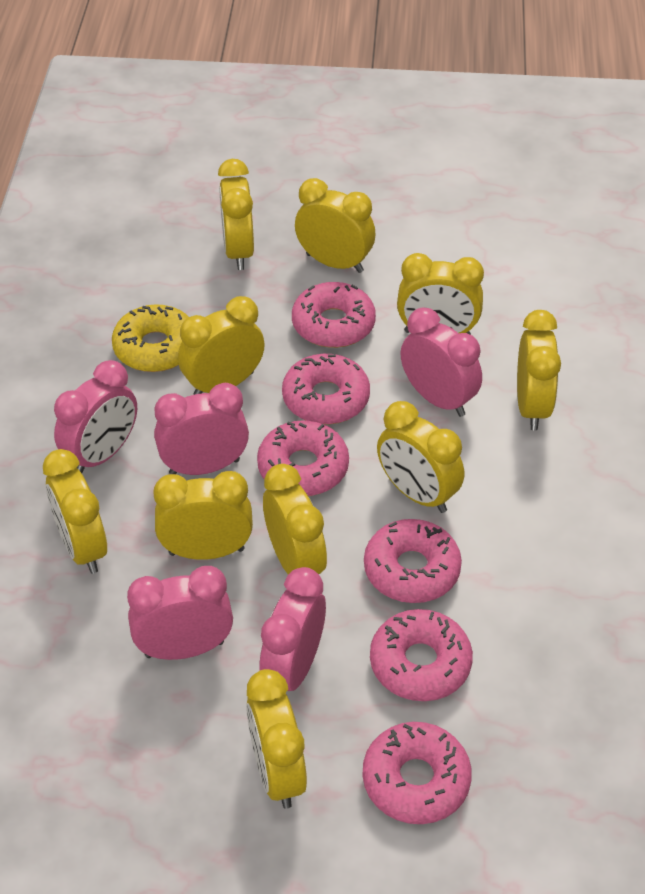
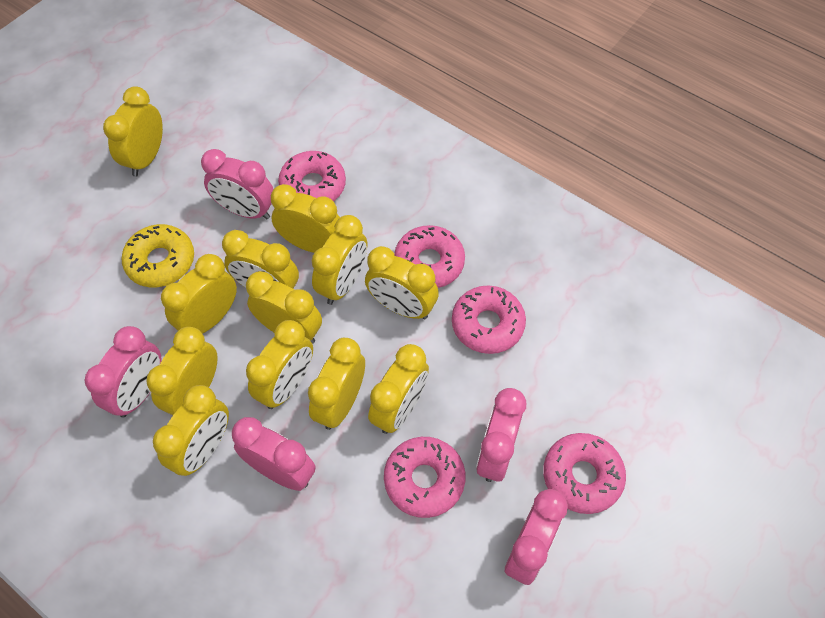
pink donut: [257,420,349,496] [282,354,370,424] [292,282,376,348] [363,722,472,824] [364,519,462,603] [370,609,473,701] = 6 -> [278,151,346,201] [384,437,465,518] [394,225,465,288] [452,285,526,354] [543,433,626,514] = 5
yellow clock: [43,449,107,574] [153,471,253,560] [178,296,265,395] [218,159,254,270] [246,669,307,809] [263,464,327,574] [295,178,375,273] [377,401,464,513] [397,253,484,335] [517,310,561,430] = 10 -> [103,86,163,177] [146,327,218,415] [153,385,229,476] [161,254,237,334] [222,230,299,289] [246,271,322,344] [246,320,313,409] [271,184,340,253] [308,338,365,430] [312,215,367,305] [365,246,439,319] [368,344,429,434] = 12

